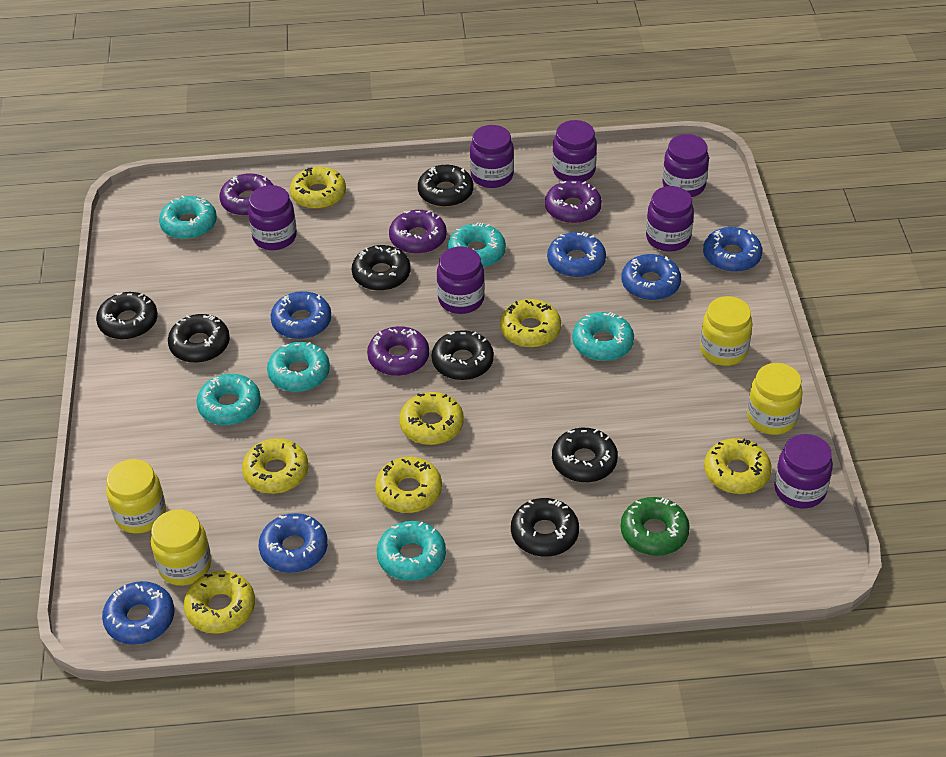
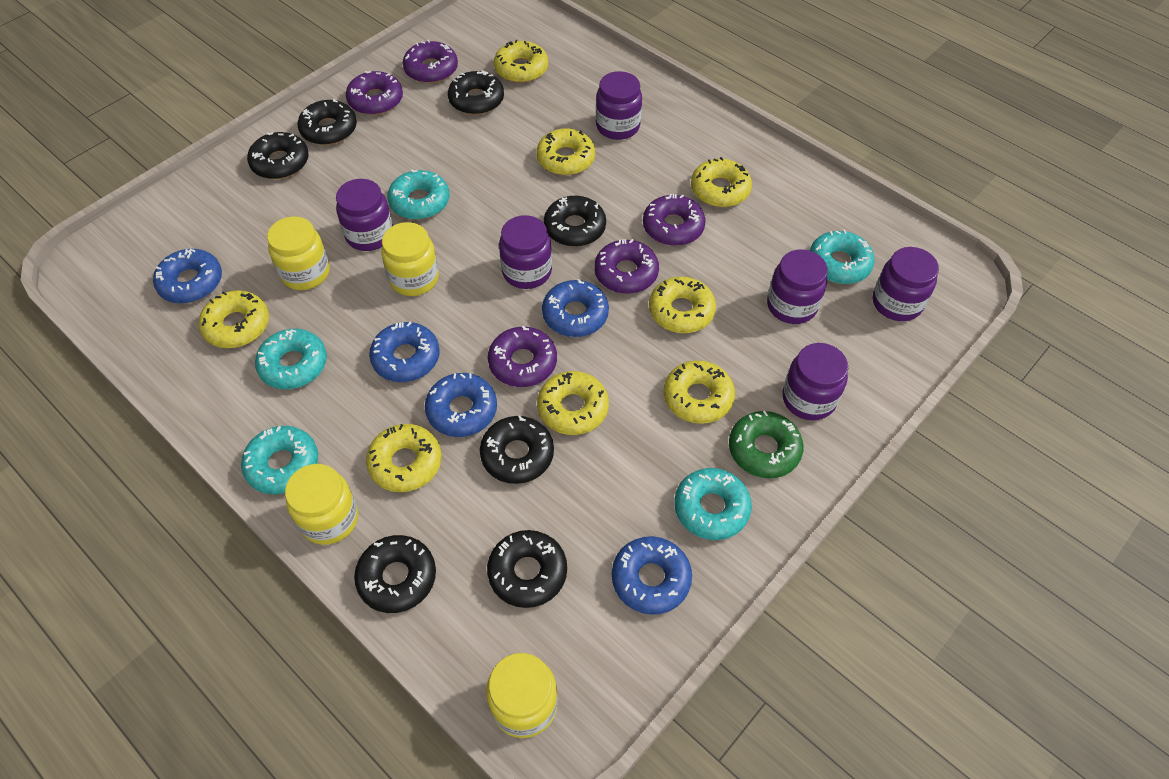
blue donut: [102,581,175,645] [259,513,328,573] [271,291,331,339] [547,232,606,278] [621,254,681,300] [703,227,762,272] = 6 -> [153,249,222,304] [369,322,440,382] [425,373,497,437] [542,279,609,337] [612,536,692,615] = 5
purple donut: [219,173,273,216] [367,326,429,376] [389,210,447,254] [545,180,602,224] = 4 -> [346,71,403,115] [403,40,458,83] [488,326,557,387] [594,239,659,294] [643,194,706,246] = 5
purple jar: [248,185,297,250] [437,246,485,314] [470,125,514,188] [553,120,597,182] [646,186,694,252] [662,134,709,197] [774,434,833,508] = 7 -> [336,179,393,251] [499,215,552,289] [596,71,642,140] [767,249,828,324] [782,343,848,420] [873,247,939,321] = 6
turquoise donut: [159,195,217,240] [197,374,261,426] [267,342,330,392] [377,521,446,581] [448,222,506,268] [572,312,634,361] = 6 -> [241,426,318,494] [255,329,327,389] [387,169,449,220] [674,468,752,540] [810,229,875,284] = 5
yellow donut: [184,571,255,634] [242,438,308,494] [290,167,346,209] [375,457,442,513] [399,392,464,445] [500,299,561,347] [704,438,771,494] = 7 -> [199,290,269,348] [366,424,442,492] [494,40,548,83] [536,128,595,175] [537,371,609,435] [649,277,716,333] [664,360,735,424] [691,157,752,207] = 8

